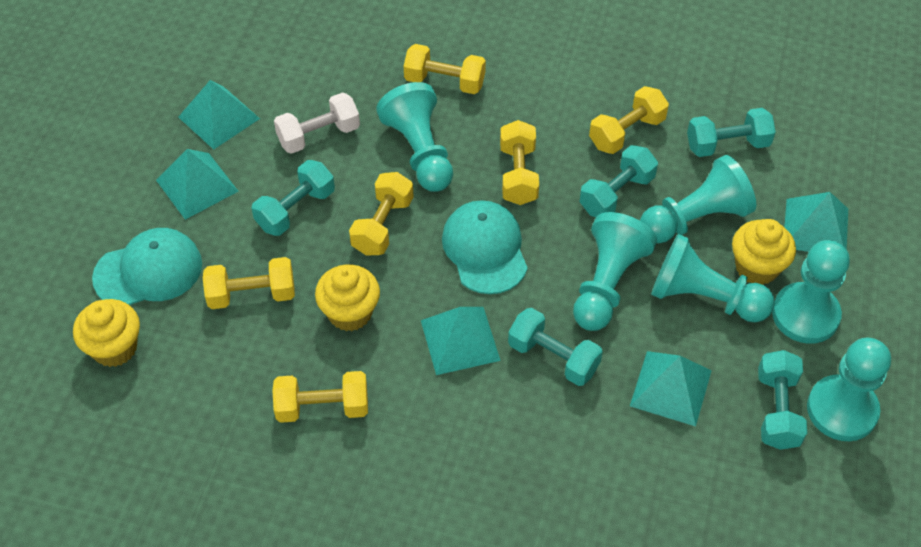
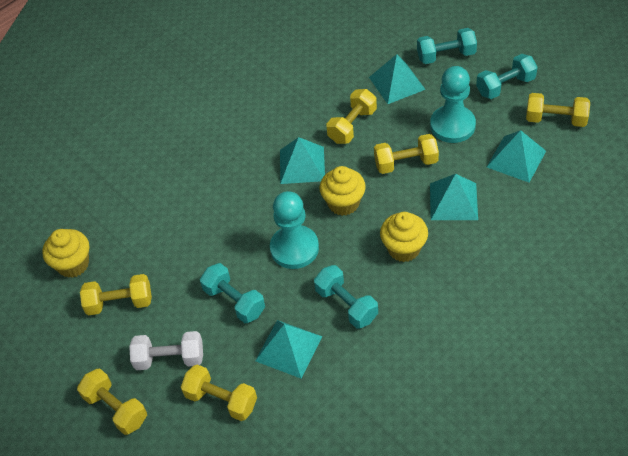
turquoise cap: [92,228,202,305] [442,200,528,294] = 2 -> none = 0
turquoise dumbbell: [252,160,335,236] [508,308,603,386] [580,145,658,217] [687,108,776,157] [758,350,807,450] = 5 -> [200,263,265,323] [314,265,378,329] [417,28,477,64] [476,54,538,99] = 4
turquoise pawn: [376,82,453,192] [573,212,657,331] [640,155,756,243] [651,234,775,322] [772,240,850,344] [807,338,891,441] = 6 -> [270,191,319,269] [430,66,476,143] = 2

